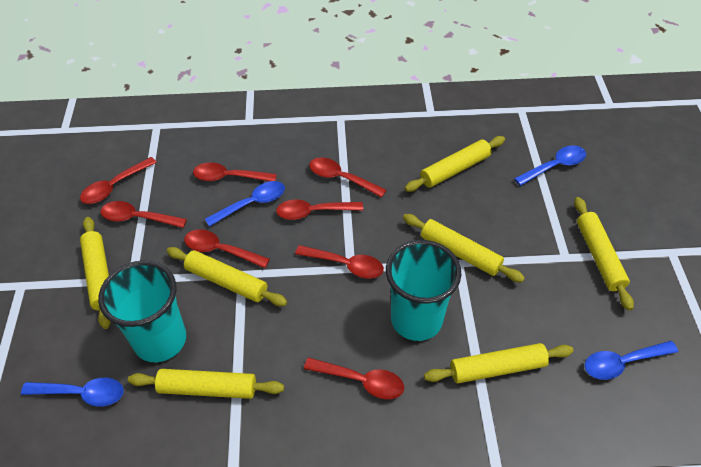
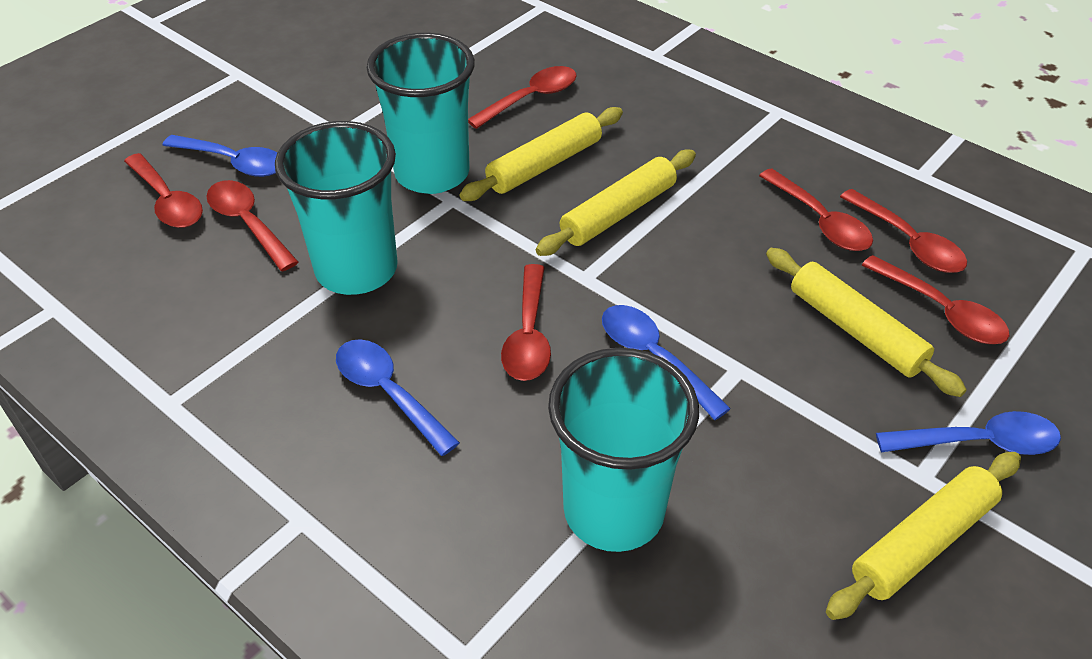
red spoon: [80,157,157,204] [100,201,187,228] [184,229,270,268] [193,162,277,181] [276,200,363,220] [295,245,384,279] [304,357,404,399] [309,157,386,197] = 8 -> [124,153,203,228] [206,180,298,271] [468,66,577,129] [501,264,551,381] [759,169,873,251] [840,189,967,273] [862,255,1010,344] = 7
turquoise cup: [98,260,186,362] [386,240,461,341] = 2 -> [275,121,398,295] [367,33,475,194] [548,348,699,552] = 3
yellow rolling pin: [80,217,111,329] [128,369,284,399] [167,247,287,306] [403,214,525,282] [405,136,505,192] [424,343,574,383] [574,197,634,311] = 7 -> [460,107,623,201] [536,149,696,256] [766,248,967,397] [826,452,1021,620] = 4

